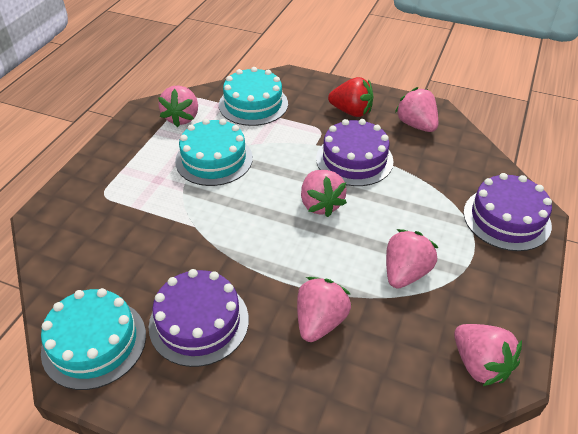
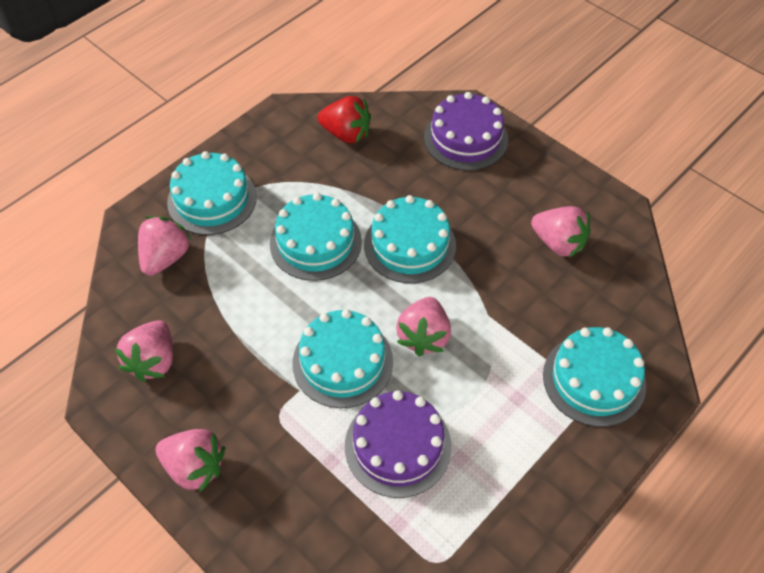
pink strawberry: [158,85,198,127] [297,277,351,342] [301,170,347,217] [386,229,439,288] [395,87,438,132] [454,324,522,386] = 6 -> [115,320,173,382] [138,216,192,276] [156,429,225,493] [396,297,451,356] [531,206,591,258] = 5
purple cake: [149,269,249,367] [316,119,393,186] [463,173,552,251] = 3 -> [345,390,452,498] [424,92,508,171] = 2
turquoise cake: [41,288,146,390] [175,119,253,186] [219,67,288,126] = 3 -> [167,151,257,235] [270,193,362,281] [293,309,393,408] [364,195,456,283] [543,327,646,427] = 5

